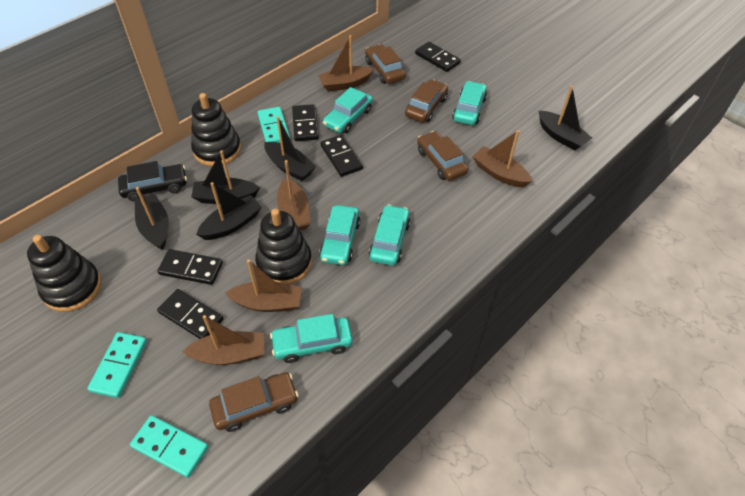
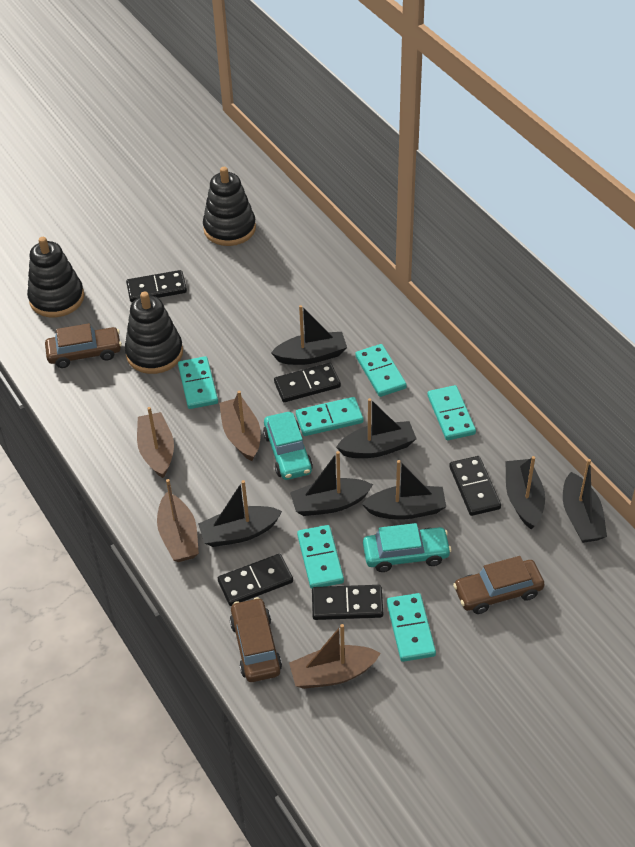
black boat: [135,187,169,250] [191,150,260,204] [196,182,262,240] [264,116,316,181] [539,86,592,150] = 5 -> [198,480,282,547] [271,305,347,365] [290,451,373,516] [336,398,417,458] [362,460,446,520] [505,456,545,529] [563,459,607,543] = 7
black car: [118,161,187,201] = 1 -> none = 0
brown boat: [182,315,264,365] [225,260,302,312] [277,160,310,230] [318,35,374,92] [472,130,532,187] = 5 -> [137,407,174,478] [157,479,199,562] [219,391,261,461] [289,624,381,689] = 4
brown car: [209,372,299,432] [365,44,406,84] [405,79,448,122] [417,131,468,181] = 4 -> [45,323,122,368] [230,597,282,682] [453,556,545,614] = 3
turquoise car: [270,314,353,363] [319,205,360,265] [323,87,373,133] [369,204,410,266] [452,81,487,125] = 5 -> [263,412,313,480] [363,523,452,572] = 2
turquoise domino: [87,332,147,398] [130,415,208,477] [258,107,290,143] = 3 -> [178,356,218,409] [296,397,363,436] [297,525,344,589] [355,344,407,397] [387,593,436,662] [428,385,476,440] = 6

